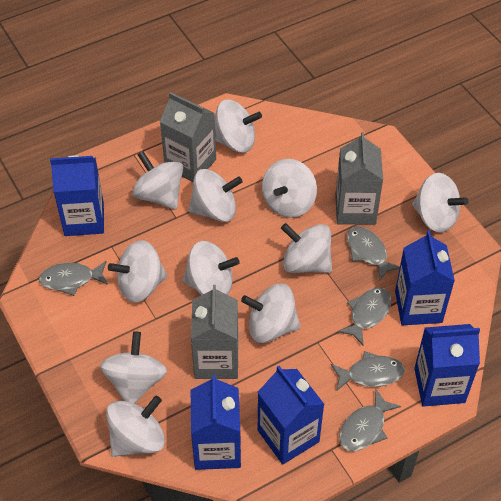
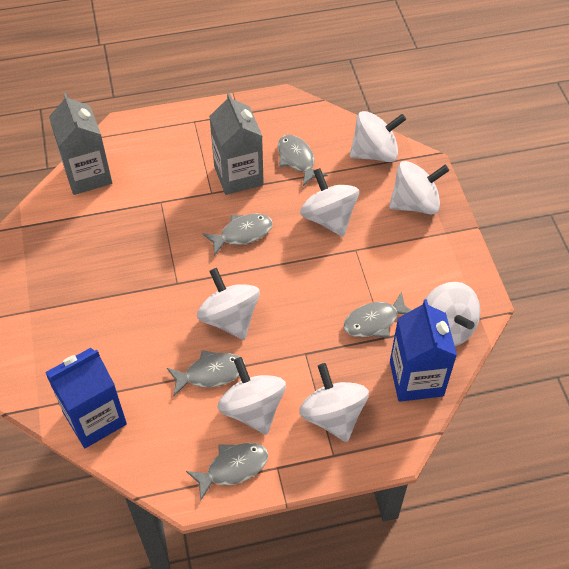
blue carton: [50,155,104,236] [191,375,241,470] [258,366,324,464] [395,230,455,325] [414,324,480,406] = 5 -> [45,348,127,448] [390,299,457,402] = 2
grey carton: [160,92,216,182] [191,285,239,379] [335,132,383,225] = 3 -> [49,92,112,195] [209,93,264,195] = 2
white spinning top: [100,331,167,404] [106,396,165,457] [108,240,167,303] [132,151,183,209] [183,241,240,295] [188,169,243,222] [215,99,262,153] [241,283,301,343] [262,159,317,218] [281,223,332,273] [412,173,468,233] = 11 -> [197,268,260,340] [218,357,286,435] [299,363,369,442] [300,168,359,237] [350,111,406,162] [389,161,449,214] [425,282,480,346] = 7

